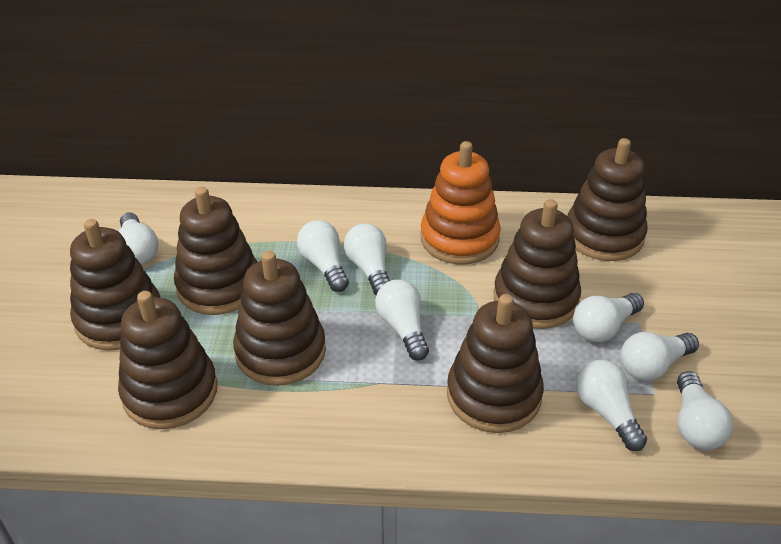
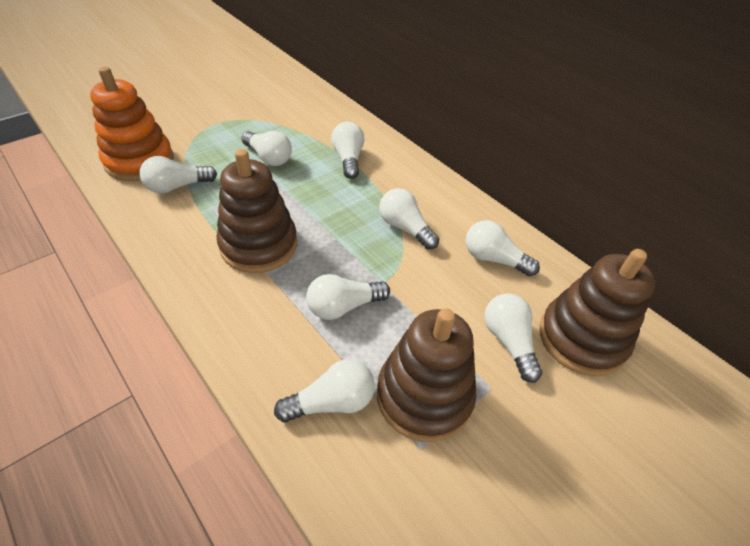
brown stacking toy: [70,219,160,351] [118,291,217,429] [174,187,257,315] [233,251,326,386] [447,294,544,433] [494,199,581,329] [567,138,647,261] = 7 -> [216,149,297,273] [377,308,477,442] [539,249,655,376] = 3

